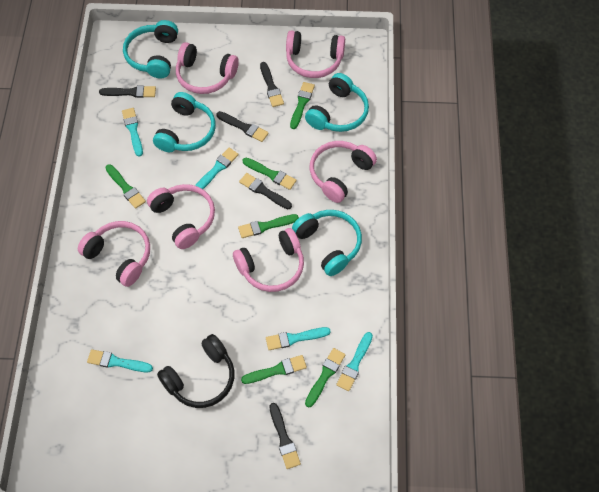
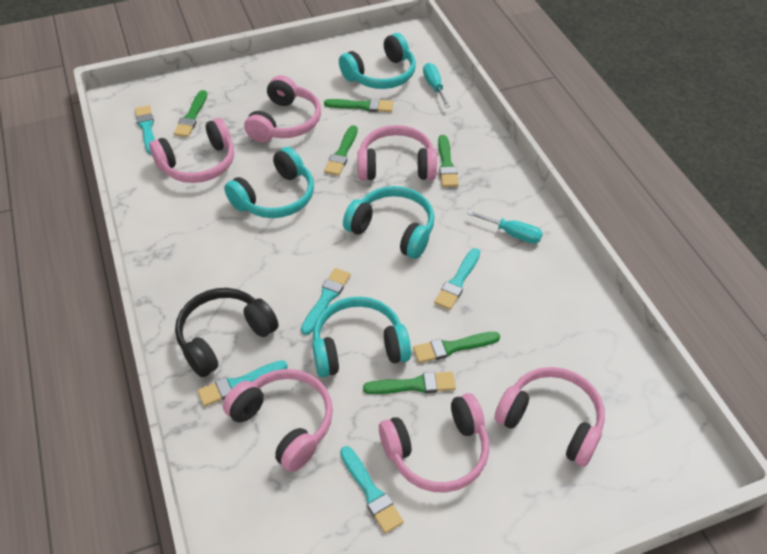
black brush: [99,85,156,98] [216,111,269,142] [239,173,292,209] [260,62,284,107] [269,403,301,469] = 5 -> none = 0
turquoise screwdriver: none = 0 -> [423,63,450,108] [467,210,543,244] = 2

